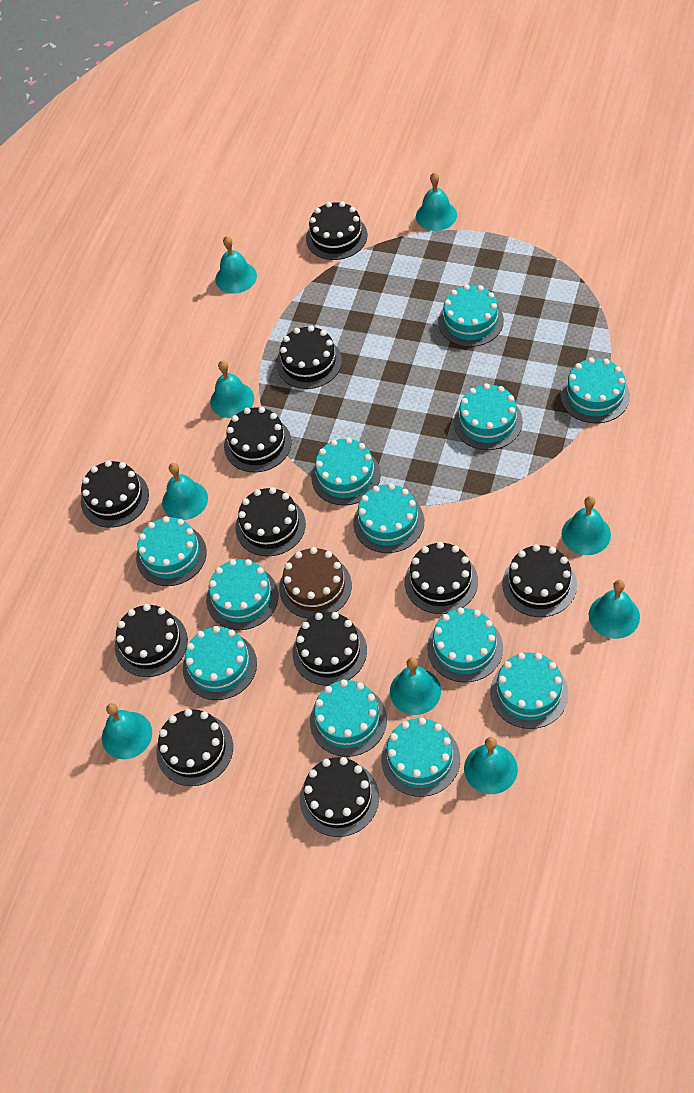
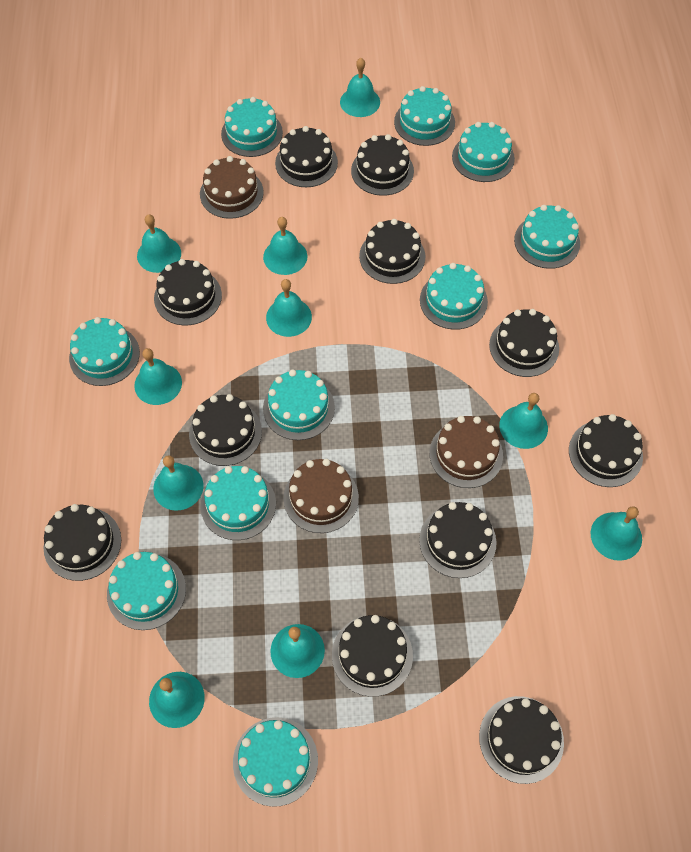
brown cake: [279,547,352,619] = 1 -> [200,156,264,219] [283,459,359,533] [429,416,503,488] = 3
turquoise bell: [102,703,152,759] [162,463,208,520] [210,360,254,418] [215,236,257,294] [390,657,441,715] [416,172,457,231] [464,737,518,794] [562,496,611,555] [589,580,640,639] = 9 -> [134,348,182,405] [137,214,181,273] [149,672,205,728] [153,455,204,511] [263,217,307,275] [266,279,312,337] [270,624,325,678] [340,58,380,117] [499,393,548,449] [591,506,642,561] = 10
turquoise cake: [136,516,207,586] [183,626,257,700] [206,559,279,630] [310,679,387,757] [311,438,381,505] [353,483,424,553] [381,717,460,797] [427,607,503,682] [438,284,504,347] [454,383,523,450] [490,652,569,729] [561,357,630,424] = 12 -> [69,317,140,386] [107,552,186,630] [200,466,276,540] [221,97,283,157] [233,717,318,807] [263,370,335,440] [394,86,455,146] [420,263,488,330] [452,122,515,182] [514,205,580,269] = 10

